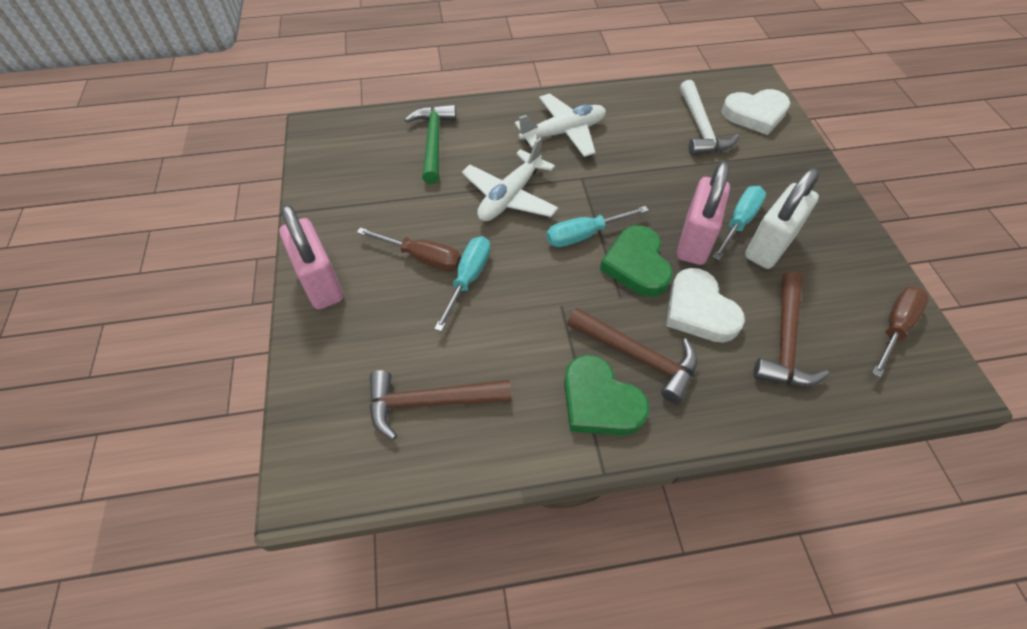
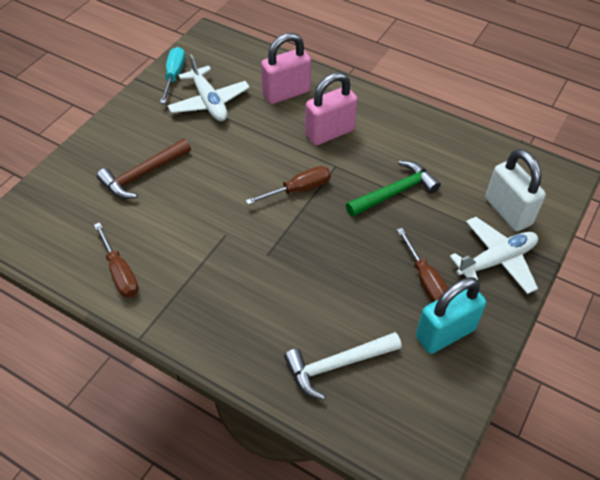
brown hammer: [369,370,511,440] [567,308,697,403] [753,272,829,387] = 3 -> [97,139,191,199] = 1
brown screwdriver: [357,228,461,271] [872,286,929,378] = 2 -> [94,222,139,298] [246,166,331,205] [397,228,448,302] = 3
green heart: [564,355,649,436] [600,225,673,297] = 2 -> none = 0
turquoise padlock: none = 0 -> [416,277,486,354] = 1
turquoise screwdriver: [434,236,491,332] [546,206,649,247] [713,186,766,260] = 3 -> [160,47,185,103] = 1
white heart: [666,268,745,343] [722,89,790,135] = 2 -> none = 0

